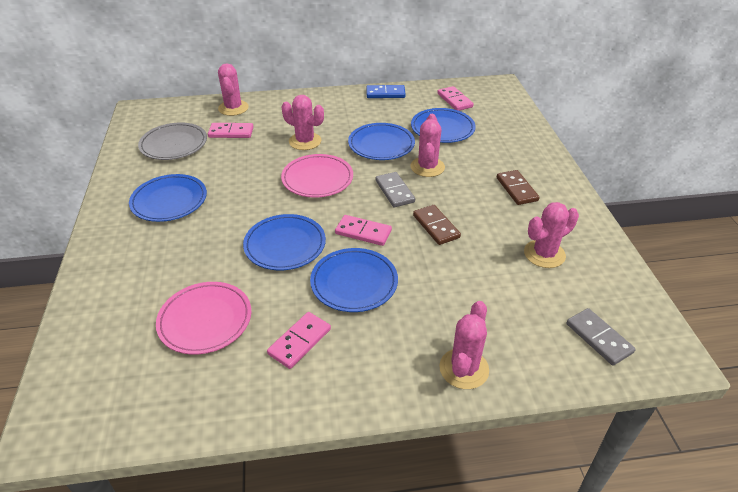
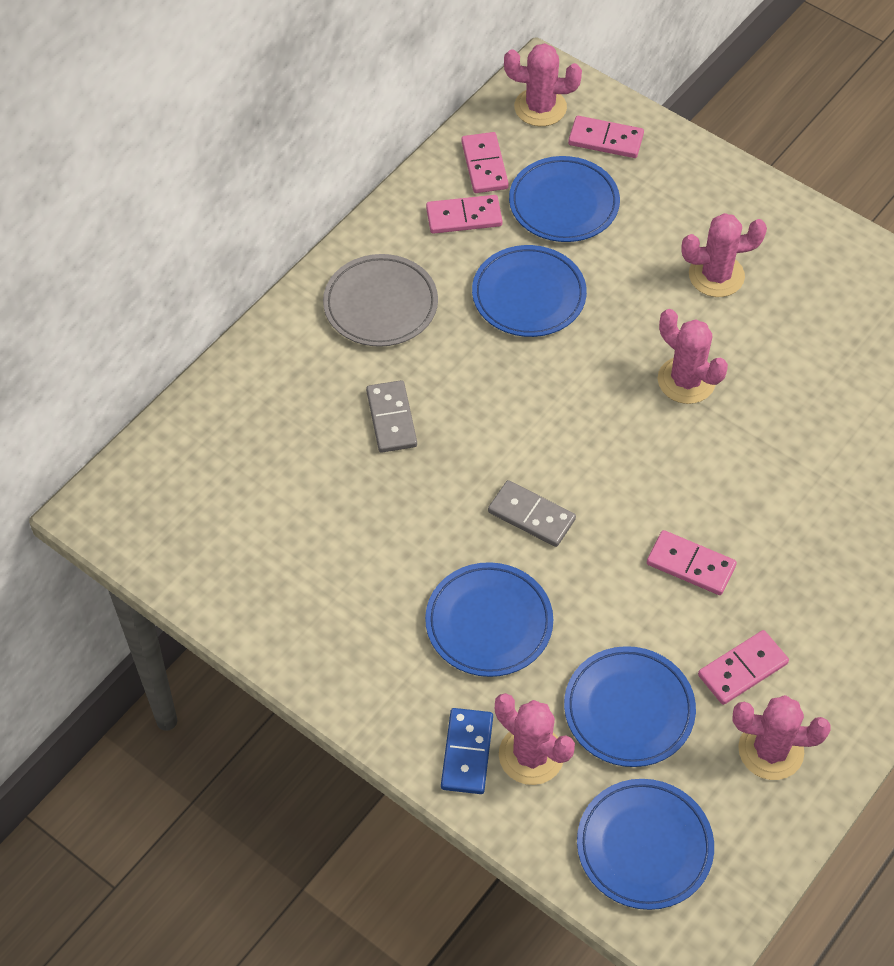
brown domino: [413,205,461,245] [497,170,540,205] = 2 -> none = 0
pink domino: [208,123,254,138] [267,312,331,369] [335,215,392,246] [437,86,474,111] = 4 -> [426,195,502,234] [461,132,509,193] [568,116,644,158] [647,530,737,595] [698,630,789,705] = 5
pink plate: [156,282,251,355] [281,154,353,198] = 2 -> none = 0

